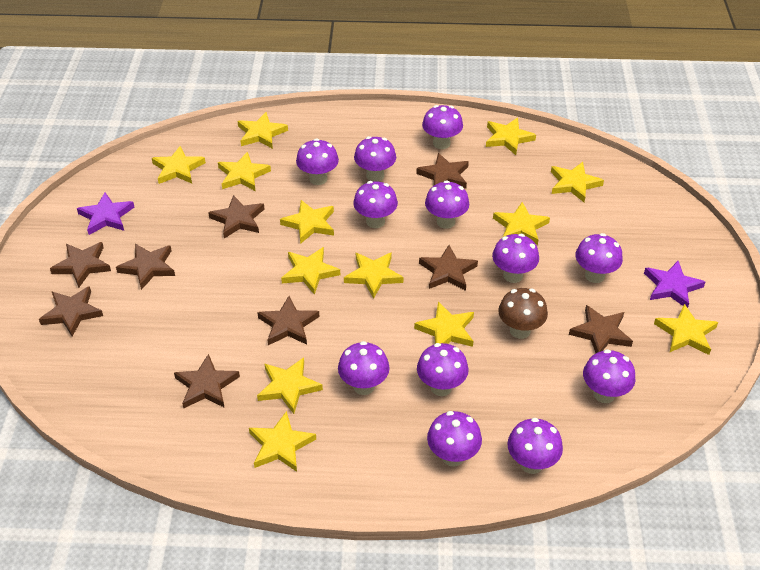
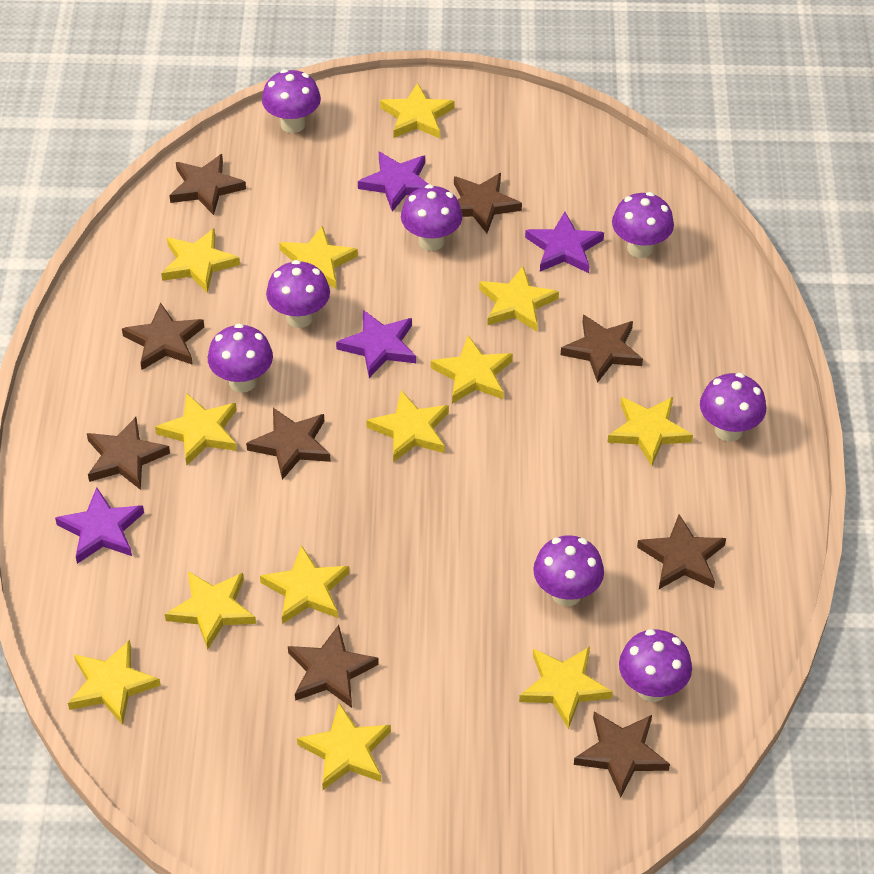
brown mushroom: [498,288,548,339] = 1 -> none = 0
purple mushroom: [296,138,339,185] [338,341,390,395] [353,181,398,228] [354,136,396,182] [417,343,468,396] [422,105,463,149] [425,180,469,229] [427,411,482,467] [492,234,539,283] [507,418,563,474] [576,233,623,283] [583,349,636,403] = 12 -> [208,323,273,393] [262,69,321,133] [266,260,330,328] [401,184,462,251] [533,535,604,606] [612,192,674,258] [619,629,692,702] [700,373,766,442] = 8
purple star: [77,192,135,235] [644,261,705,308] = 2 -> [55,487,144,564] [336,310,416,378] [358,152,428,212] [525,212,604,273] = 4

